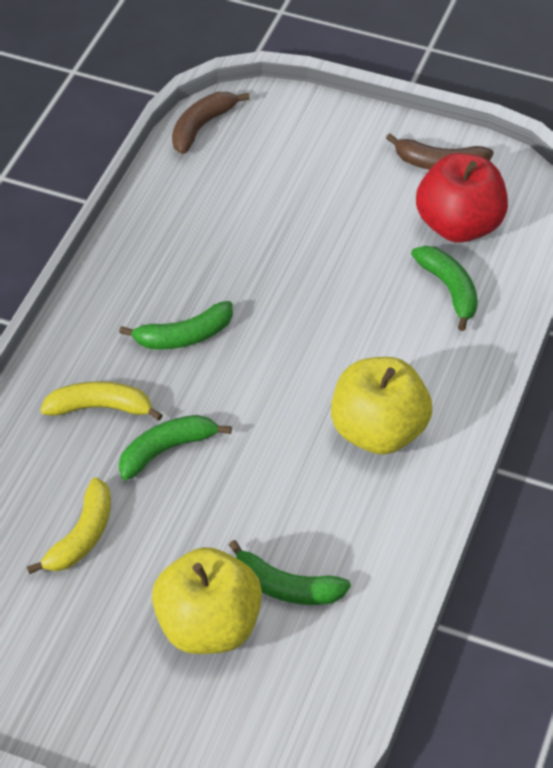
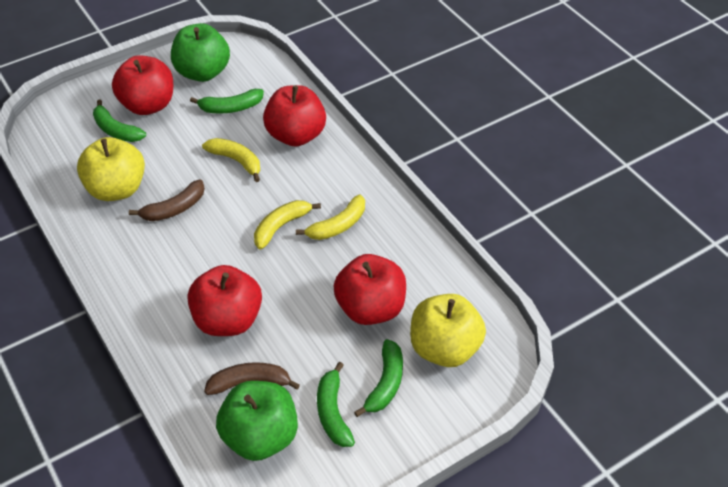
green apple: none = 0 -> [171,23,230,82] [216,381,298,461] = 2
red apple: [416,153,508,243] = 1 -> [112,55,173,115] [188,265,262,336] [263,85,326,146] [334,254,406,325] = 4
yellow banana: [27,478,111,574] [40,381,163,421] = 2 -> [202,138,261,182] [254,200,321,249] [296,195,365,240] = 3

